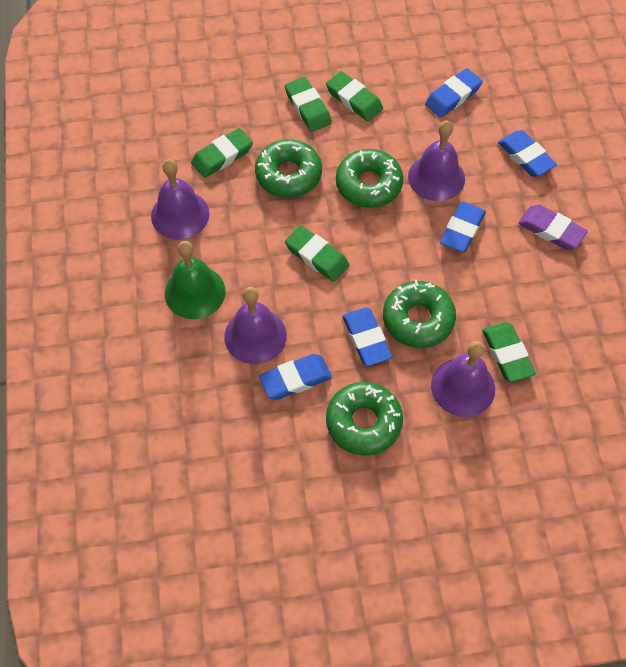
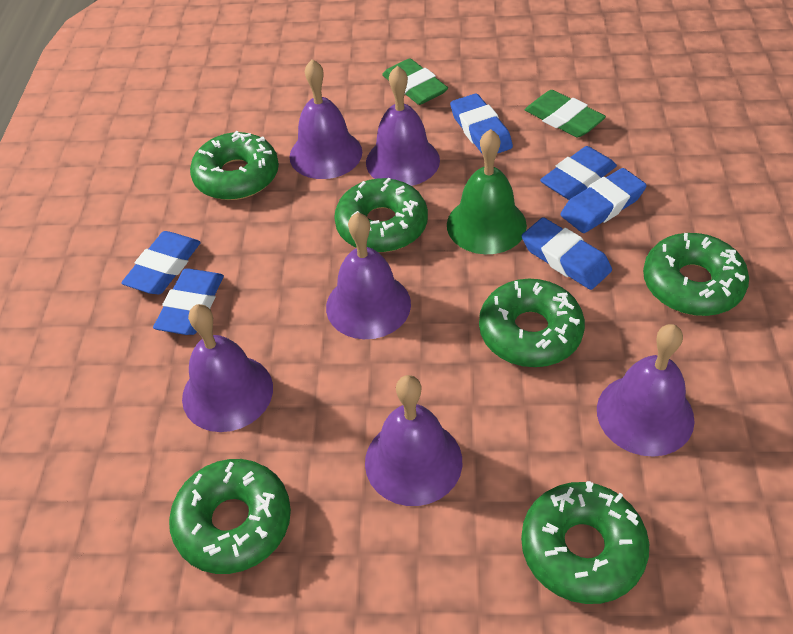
blue eraser: [259,354,332,400] [342,307,392,366] [425,68,483,118] [440,202,486,253] [498,130,557,177] = 5 -> [121,231,201,294] [153,268,224,335] [450,93,513,154] [522,217,612,290] [540,146,617,200] [561,168,647,233] = 6
green donut: [255,139,322,197] [326,382,403,456] [336,149,403,208] [383,280,456,348] = 4 -> [169,459,291,574] [190,131,279,200] [334,178,428,252] [479,279,585,367] [521,481,649,604] [643,233,749,316] = 6
green eraser: [191,128,253,178] [285,77,332,132] [285,225,349,282] [326,71,383,121] [482,322,536,382] = 5 -> [382,58,448,105] [525,90,606,138] = 2
purple bell: [151,159,210,239] [224,287,287,364] [408,120,465,201] [431,341,495,417] = 4 -> [182,304,273,432] [290,59,362,179] [326,212,411,339] [365,375,462,506] [366,65,440,186] [597,324,694,457] = 6
purple eraser: [518,205,588,250] = 1 -> none = 0

